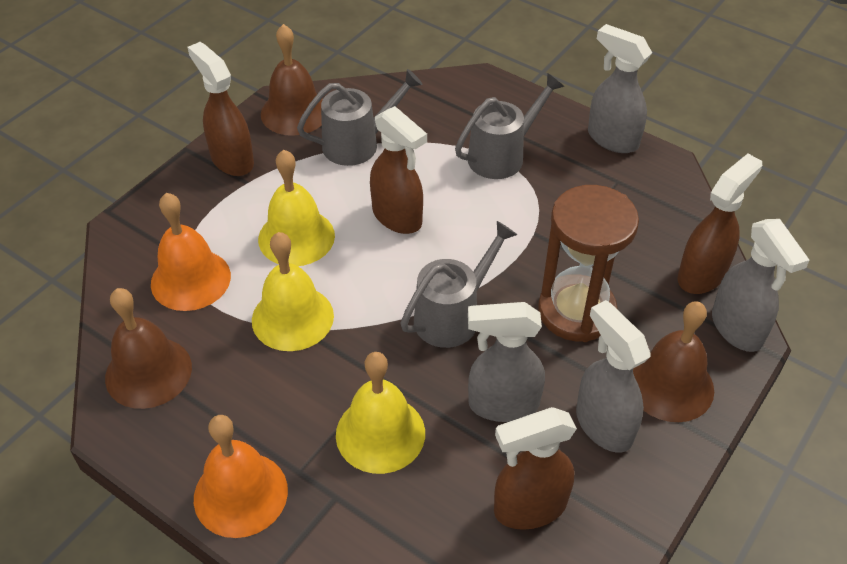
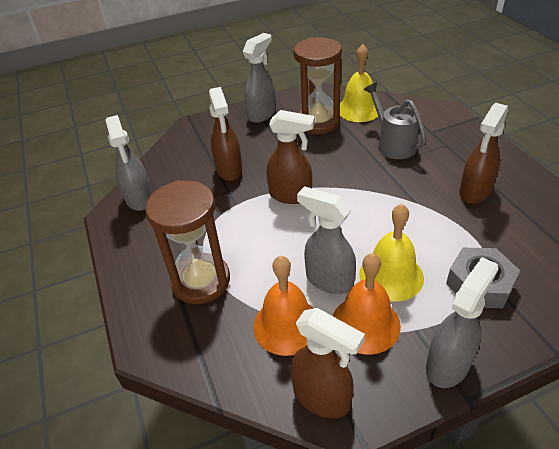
brown bell: [105,288,192,409] [261,24,323,136] [633,301,714,422] = 3 -> none = 0
brown hourglass: [538,185,639,342] = 1 -> [145,180,230,304] [293,38,342,134] = 2
grey nut: none = 0 -> [446,248,520,308] = 1
grey watering can: [297,69,422,166] [401,221,517,348] [455,73,564,179] = 3 -> [364,83,426,159] = 1
yellow bell: [252,232,334,351] [258,150,335,266] [336,352,425,474] = 3 -> [340,44,378,122] [359,204,424,302] = 2

